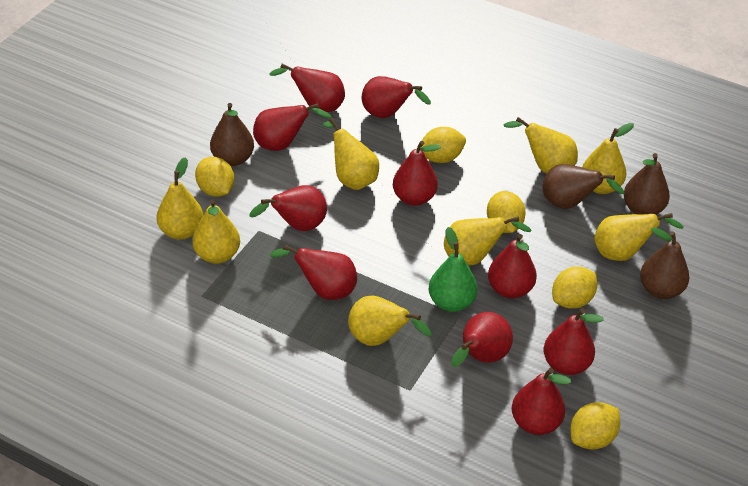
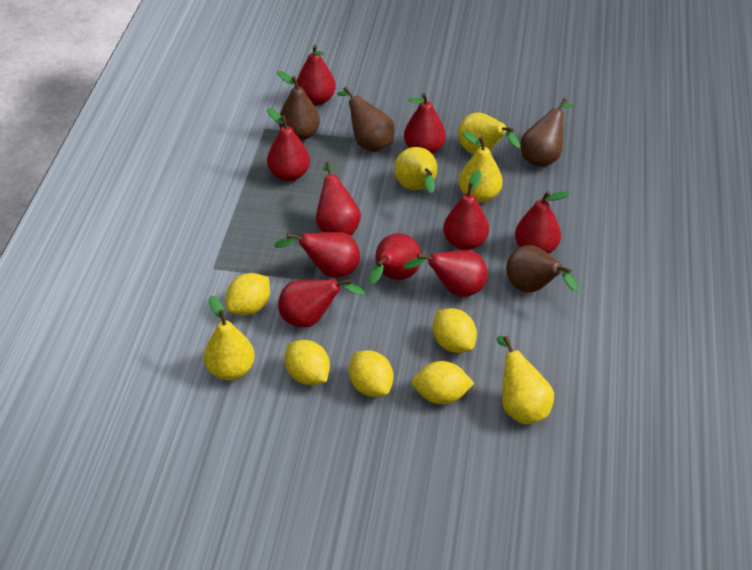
green pear: [429,227,478,312] = 1 -> none = 0
yellow pear: [157,157,204,240] [192,199,240,264] [323,118,379,190] [348,296,431,346] [444,216,532,265] [503,117,578,174] [582,123,634,194] [594,213,684,261] = 8 -> [204,296,255,380] [394,147,437,193] [458,113,520,154] [459,131,503,203] [497,336,554,424] = 5

